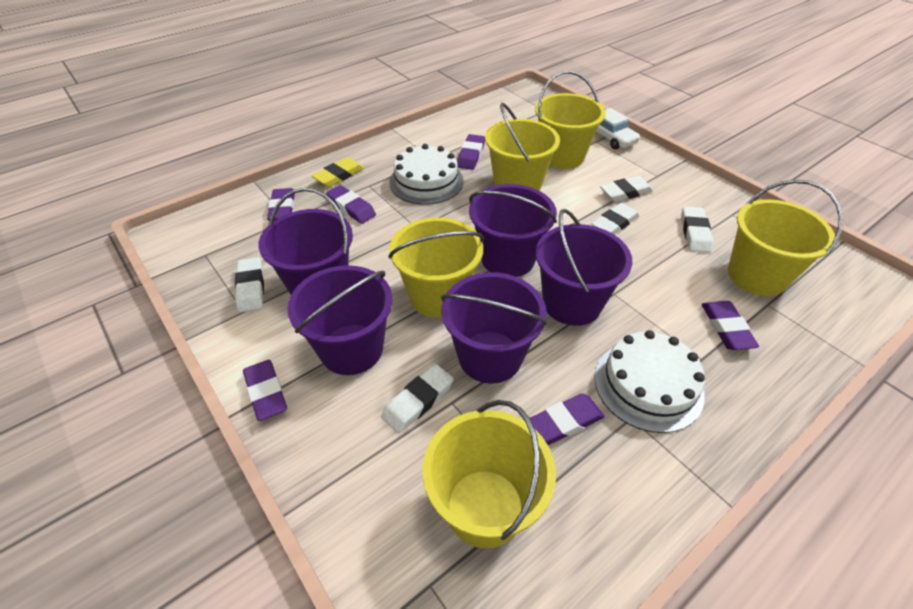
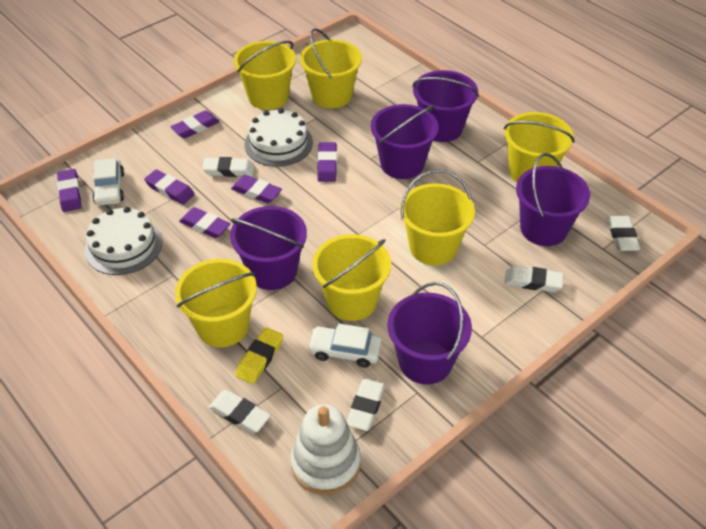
white car: [596,108,640,149] = 1 -> [92,158,124,206] [308,323,382,368] = 2
white stacking toy: none = 0 -> [290,404,361,495] = 1
yellow bucket: [388,217,484,318] [423,400,556,548] [485,103,560,191] [535,71,606,169] [728,179,843,296] = 5 -> [175,259,257,347] [234,41,296,110] [300,28,362,108] [312,234,391,321] [400,169,475,265] [504,112,575,182] = 6

